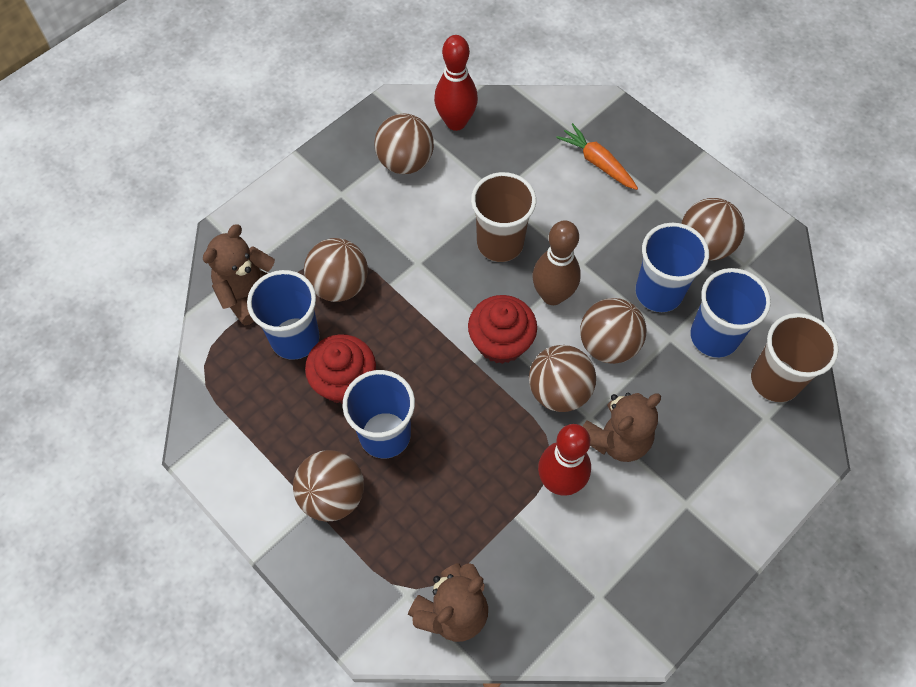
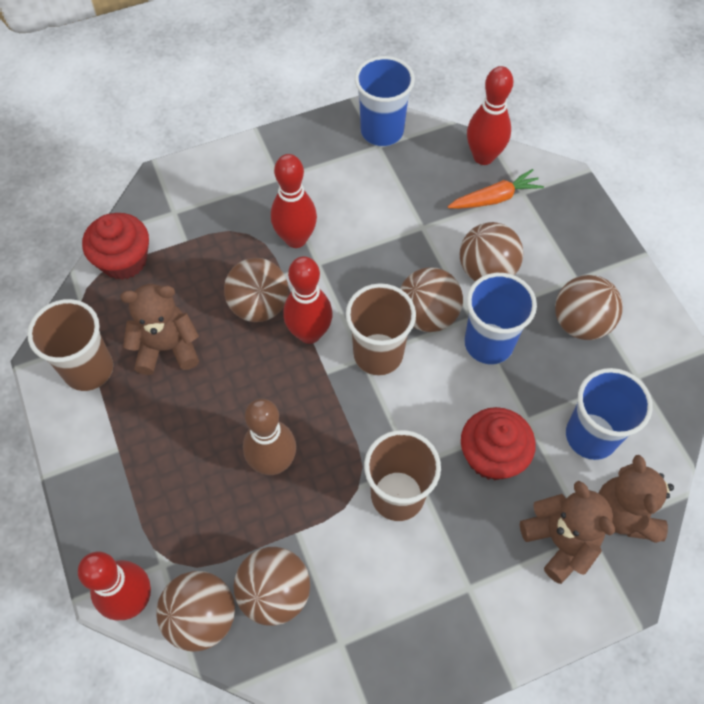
blue cup: [247,270,320,360] [343,370,415,458] [635,223,709,312] [690,268,771,358] = 4 -> [355,56,415,146] [464,273,537,364] [566,368,653,460] = 3
brown cup: [471,172,536,262] [751,313,839,402] = 2 -> [27,299,113,391] [346,283,416,376] [364,430,441,521] = 3
red bowling pin: [434,35,478,131] [538,424,591,496] = 2 -> [78,551,151,620] [271,154,317,248] [283,256,332,344] [467,66,513,165] = 4

